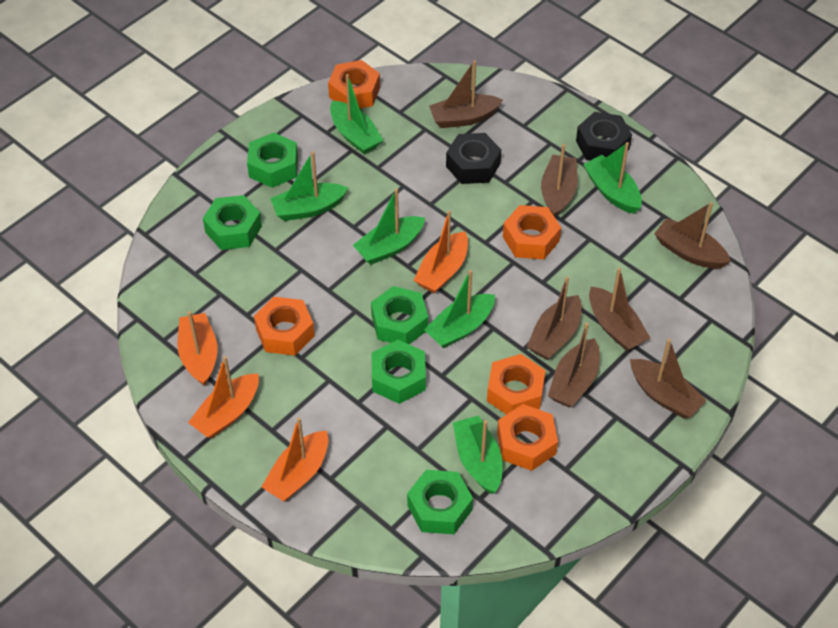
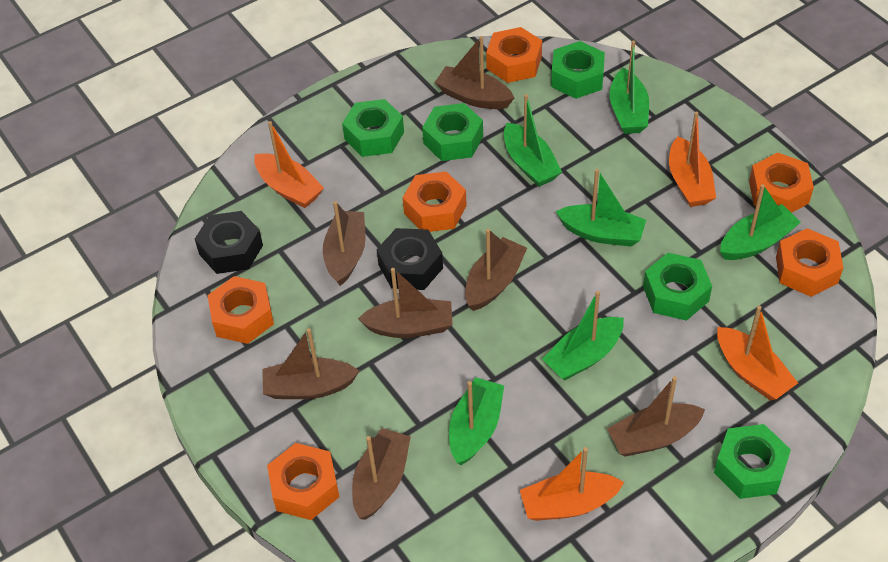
orange nut: [254,297,315,356] [328,60,380,109] [487,354,545,415] [497,404,558,471] [503,205,561,260] = 5 -> [207,276,274,344] [267,443,339,520] [403,171,467,232] [486,27,542,83] [749,152,814,213] [776,228,843,297] = 6

